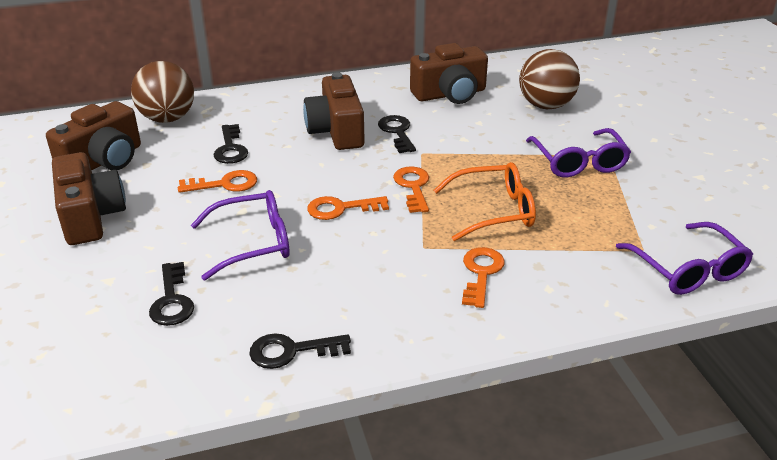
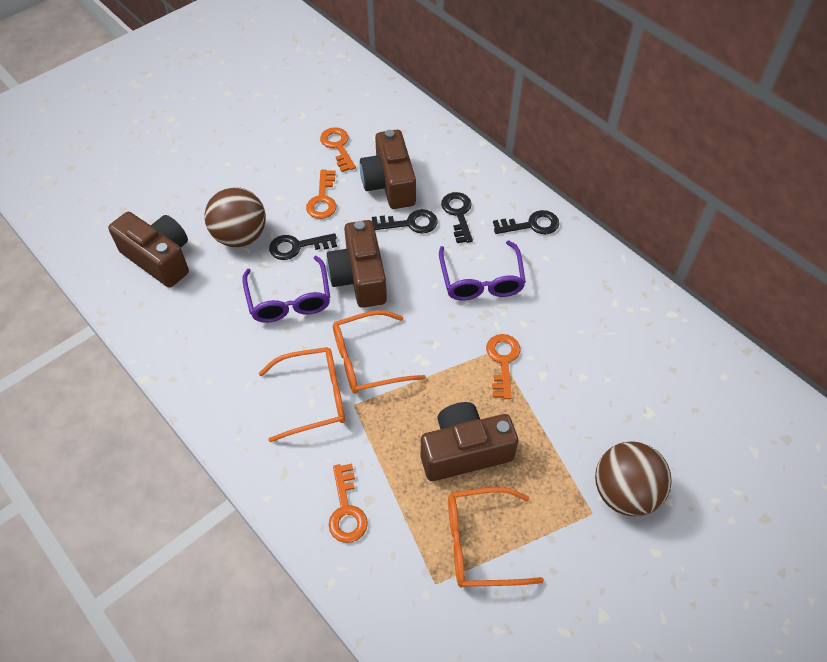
orange glasses: [434,162,536,241] = 1 -> [259,347,345,442] [333,310,426,394] [448,487,544,588] = 3
purple glasses: [191,190,290,280] [526,128,631,177] [616,222,753,295] = 3 -> [242,256,330,323] [439,241,526,300] = 2

